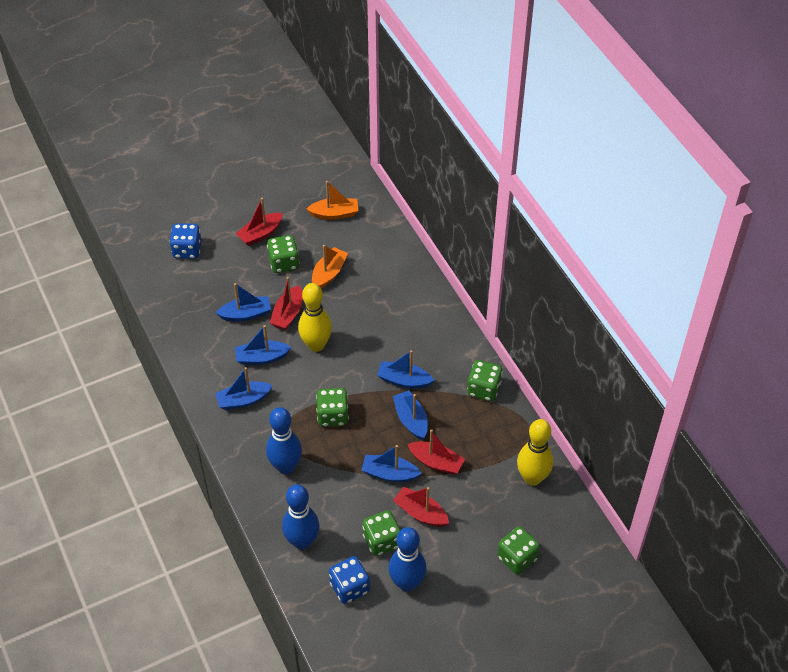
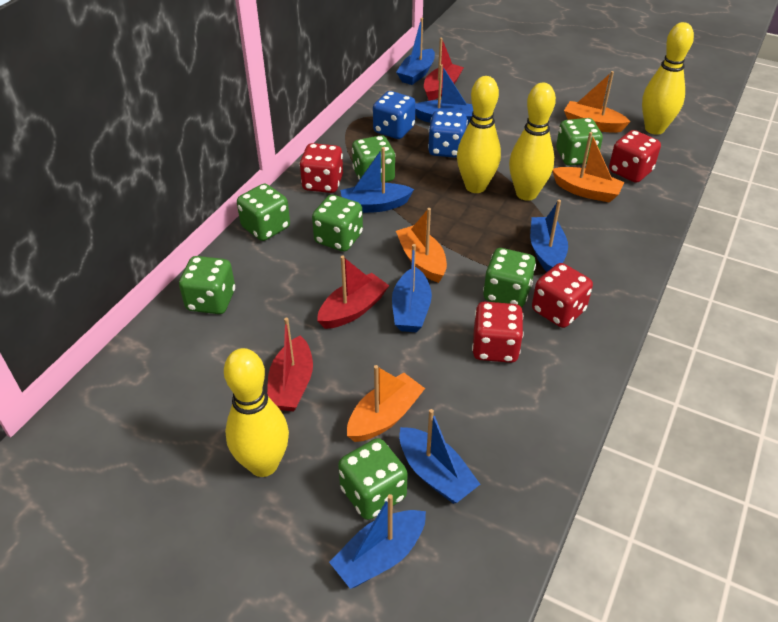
blue boat: [215,367,273,410] [216,283,271,322] [235,325,292,365] [361,445,422,482] [377,350,434,388] [393,390,428,440] = 6 -> [329,494,426,589] [340,147,414,213] [392,244,432,332] [396,18,435,85] [399,409,480,504] [415,64,473,125] [530,200,568,272] = 7
blue bowling pin: [266,407,302,474] [282,484,320,550] [389,527,427,592] = 3 -> none = 0
green dice: [267,235,299,273] [316,388,349,427] [362,510,400,556] [467,360,503,401] [497,526,540,575] = 5 -> [179,256,235,314] [237,183,290,241] [312,195,363,252] [338,438,408,520] [352,135,395,183] [483,248,536,308] [556,118,603,166] = 7
orange boat: [307,181,359,220] [312,245,348,288] = 2 -> [347,365,425,442] [396,208,447,283] [552,132,625,203] [564,71,631,133] = 4
red boat: [236,198,283,246] [270,277,303,330] [393,487,449,527] [408,429,465,475] = 4 -> [267,318,313,411] [317,256,389,329] [424,37,464,101] = 3
red dice: none = 0 -> [299,143,343,193] [472,302,524,363] [532,263,593,328] [609,130,661,183] = 4
yellow bowling pin: [298,283,332,352] [517,419,553,486] = 2 -> [224,348,289,477] [457,76,501,193] [509,83,556,201] [642,22,694,135] = 4

